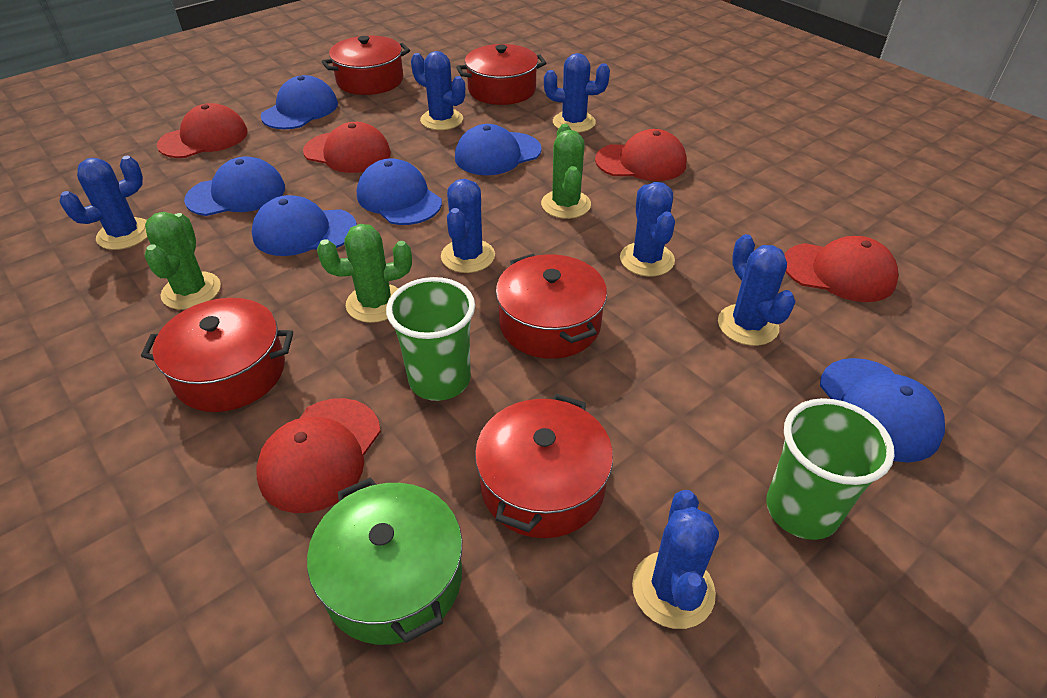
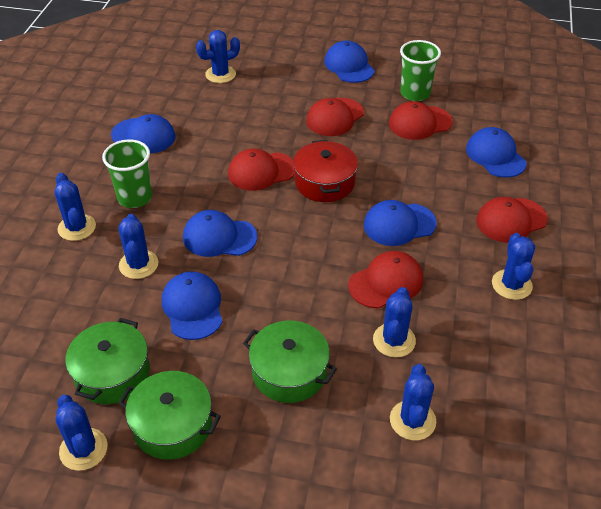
green cactus: [145,212,221,310] [317,224,412,323] [541,124,591,219] = 3 -> none = 0
green pot: [307,477,462,645] = 1 -> [65,318,150,404] [119,371,221,460] [243,320,337,403] = 3
red pot: [141,298,293,412] [321,36,410,95] [456,44,546,105] [475,394,613,538] [496,254,607,359] = 5 -> [293,140,358,202] = 1

